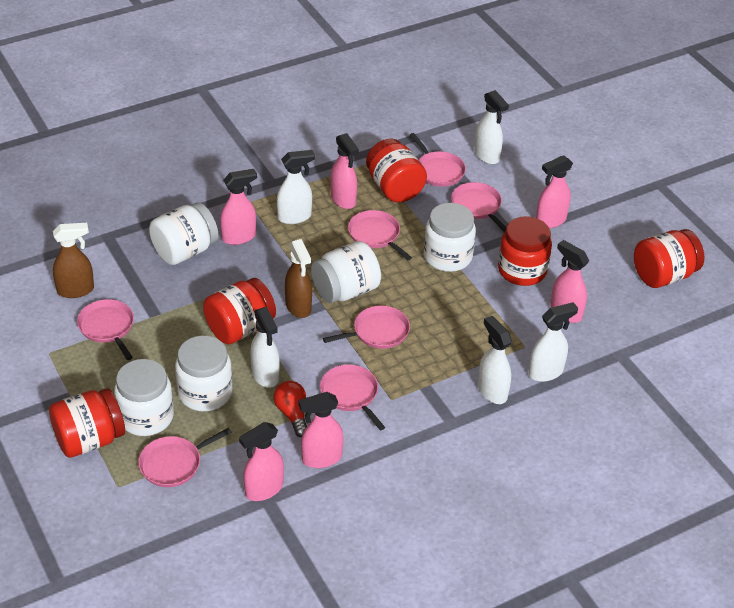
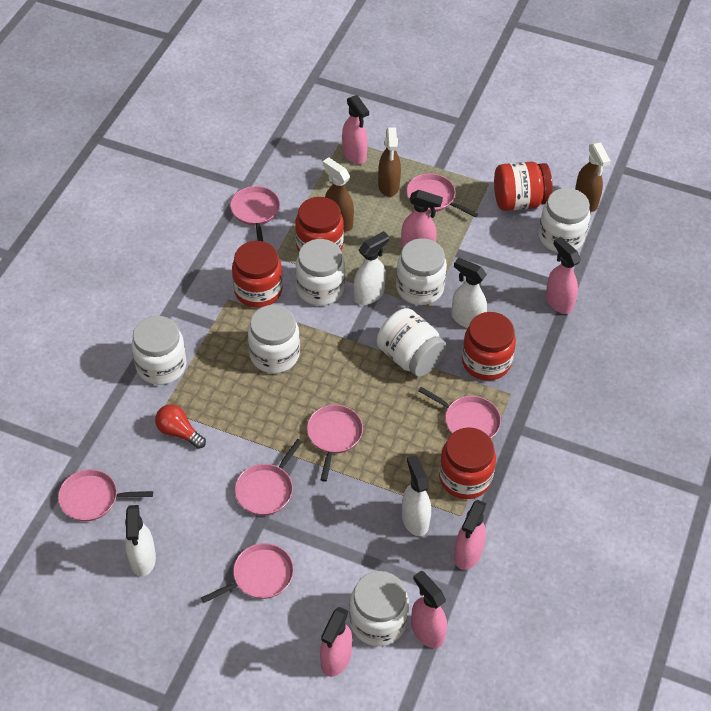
brown spray bottle: [53,223,94,298] [285,239,312,318] = 2 -> [323,157,354,232] [378,127,401,197] [575,142,611,212] = 3
white jar: [114,359,174,436] [149,202,218,265] [175,336,232,411] [311,241,381,303] [424,203,476,272] = 5 -> [131,316,187,385] [248,305,300,373] [296,239,345,306] [349,571,409,646] [377,308,447,377] [396,238,447,305] [538,188,590,252] = 7
white spray bottle: [250,307,280,388] [277,150,315,224] [474,90,509,164] [478,316,512,404] [528,302,578,382] = 5 -> [125,505,156,576] [354,231,389,305] [402,455,431,536] [452,257,487,328] = 4

